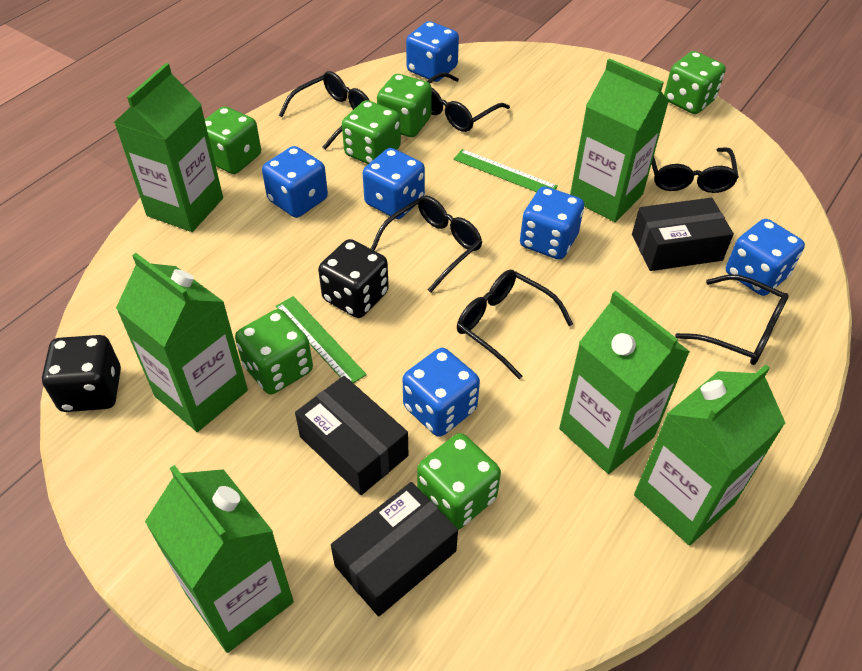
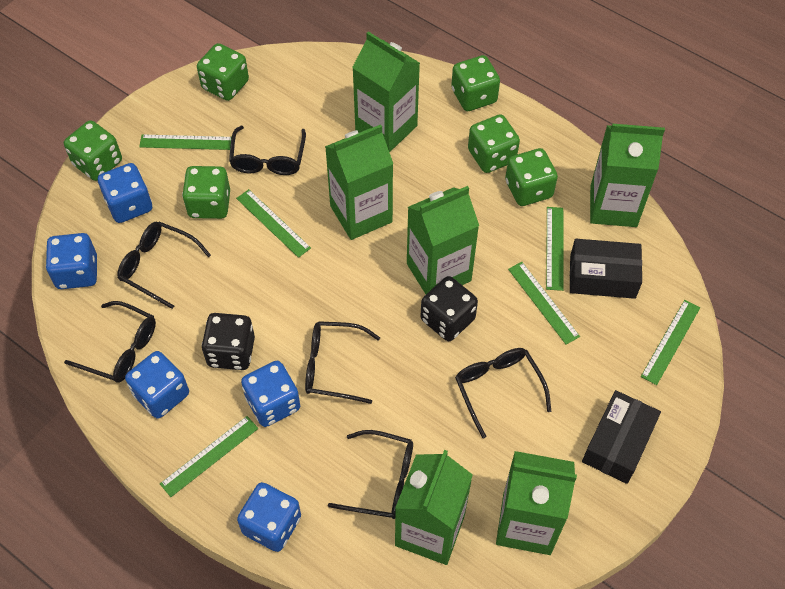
black box: [295,376,408,495] [331,482,458,617] [632,198,734,271] = 3 -> [570,239,642,299] [582,390,661,484] = 2
blue dice: [262,146,328,218] [363,148,425,219] [403,348,480,437] [406,21,459,82] [520,186,584,260] [726,219,805,296] = 6 -> [46,233,97,289] [98,163,152,223] [125,351,189,419] [237,482,301,552] [241,361,300,427] = 5
green ruler: [276,296,367,383] [453,149,558,192] = 2 -> [139,134,232,150] [160,416,258,497] [236,189,311,258] [508,262,580,345] [546,207,564,291] [641,300,700,385] = 6

